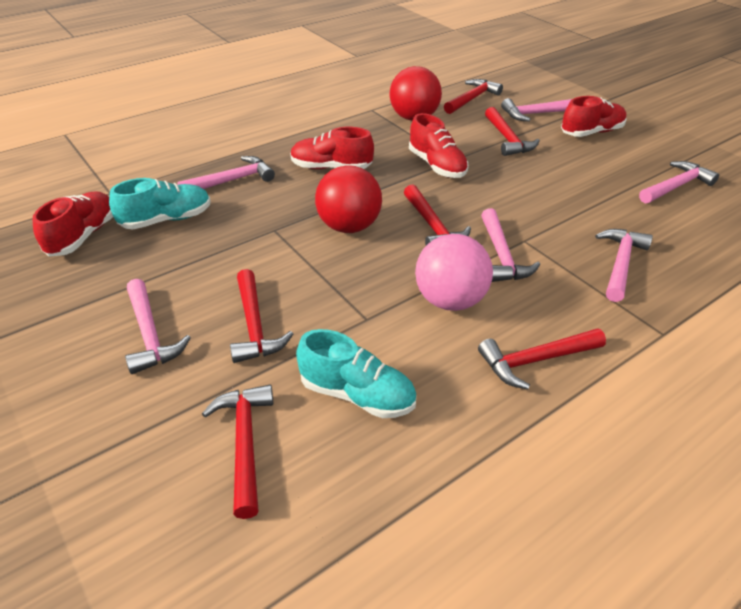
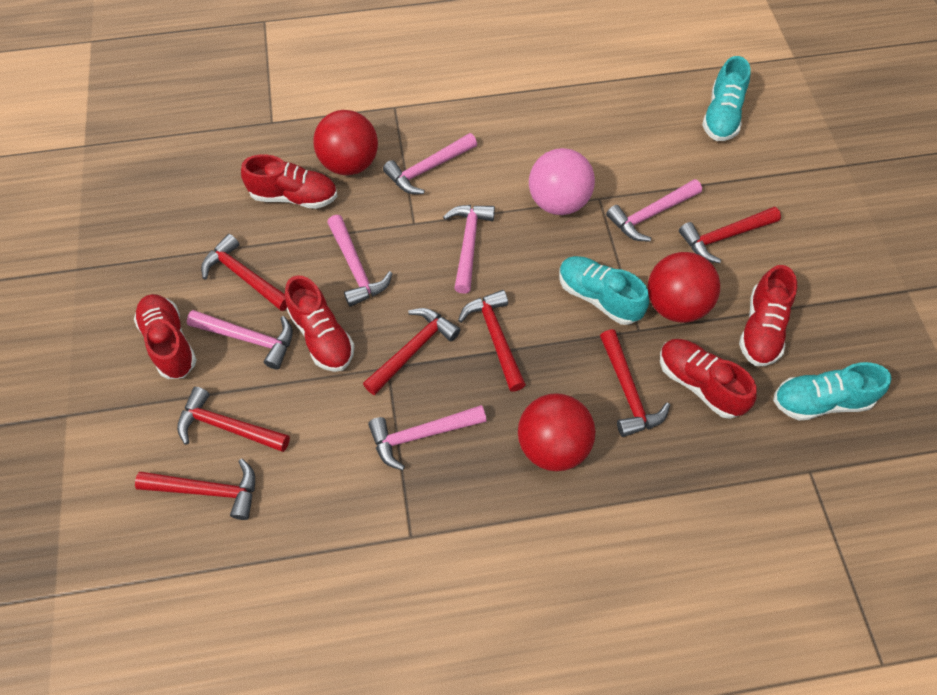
red ball: [315,165,382,233] [390,66,442,121] = 2 -> [314,110,378,175] [518,394,595,471] [648,252,720,323] = 3
red hammer: [202,385,273,519] [230,269,293,363] [404,185,471,245] [444,79,503,114] [478,328,606,389] [485,107,540,156] = 6 -> [135,459,255,520] [177,387,290,452] [201,234,287,311] [363,308,460,395] [458,290,526,392] [600,329,670,437] [679,207,781,263] = 7
red shoe: [32,192,113,257] [290,127,374,169] [409,113,469,178] [561,96,627,137] = 4 -> [134,294,197,379] [241,154,337,209] [285,275,355,372] [660,339,757,419] [739,265,797,366] = 5
turquoise shoe: [109,178,211,230] [296,329,416,418] = 2 -> [559,256,649,325] [702,56,751,141] [773,362,891,421] = 3

